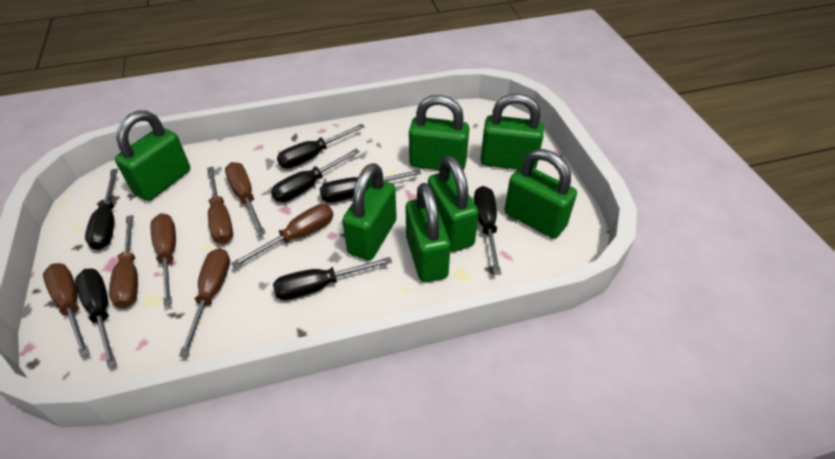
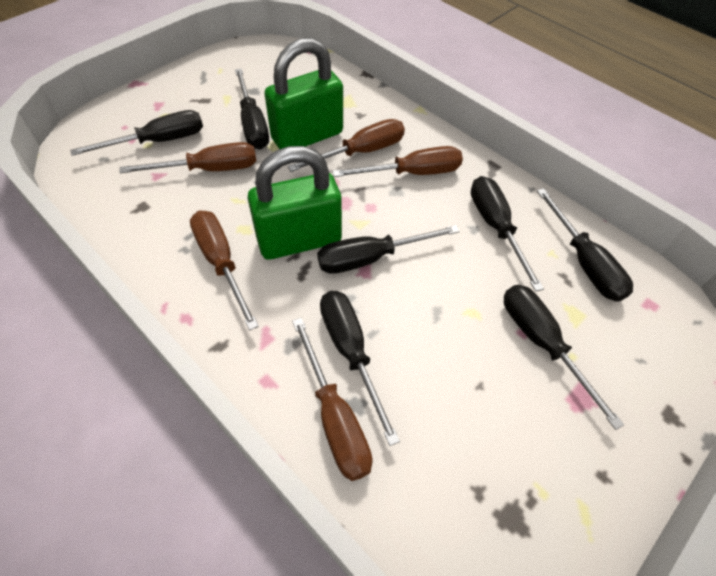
brown screwdriver: [43,263,89,357] [109,215,138,308] [151,213,176,306] [179,248,230,357] [207,167,233,244] [225,162,265,236] [231,204,333,268] = 7 -> [119,142,256,173] [190,210,259,330] [287,119,405,172] [292,318,373,481] [332,146,463,177] = 5
green padlock: [115,110,190,201] [342,163,397,260] [406,183,451,282] [409,95,469,171] [428,155,479,252] [480,93,544,170] [504,149,577,239] = 7 -> [248,146,342,260] [264,38,343,149] = 2

